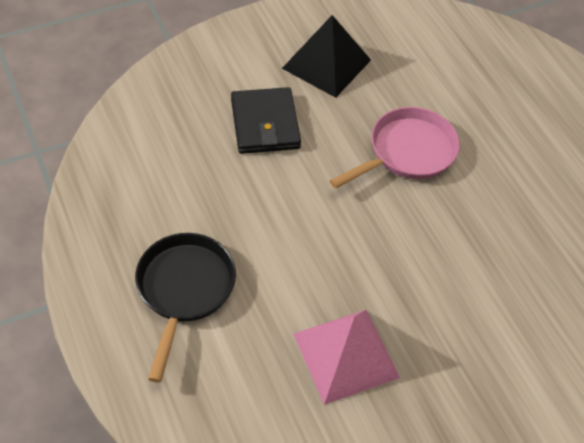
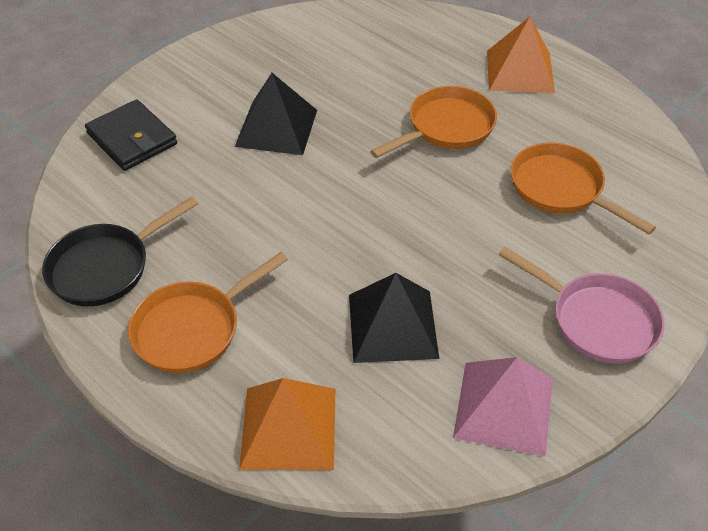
black pyramid: [282,15,371,98] = 1 -> [235,73,317,155] [349,273,439,363] = 2
orange pan: none = 0 -> [128,252,288,373] [370,86,497,158] [511,143,656,234] = 3
orange pyramid: none = 0 -> [239,378,335,470] [487,17,555,93] = 2

